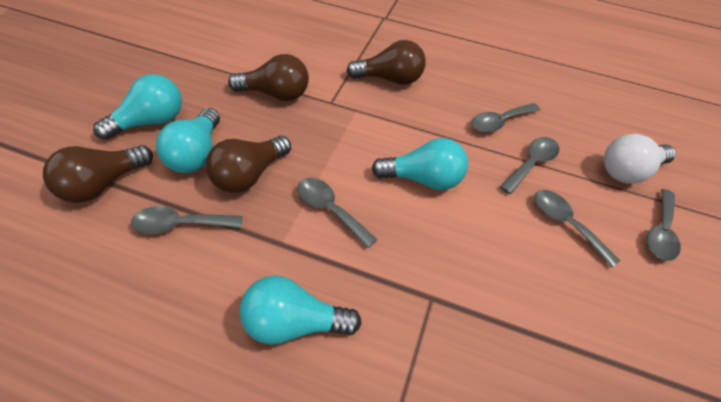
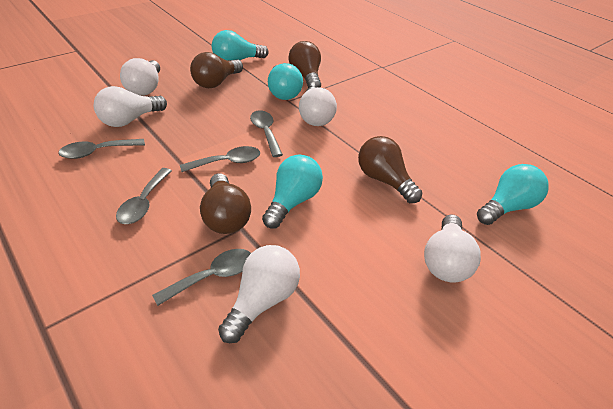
grey spoon: [131,206,243,234] [297,178,378,248] [472,103,540,133] [500,137,560,194] [535,190,621,267] [647,189,681,261] = 6 -> [58,139,145,159] [116,168,172,224] [152,249,251,306] [180,146,260,172] [250,110,283,157] = 5
white light bulb: [604,134,676,184] = 1 -> [93,86,167,127] [120,58,160,96] [218,245,300,343] [299,87,337,126] [424,215,481,282] = 5

